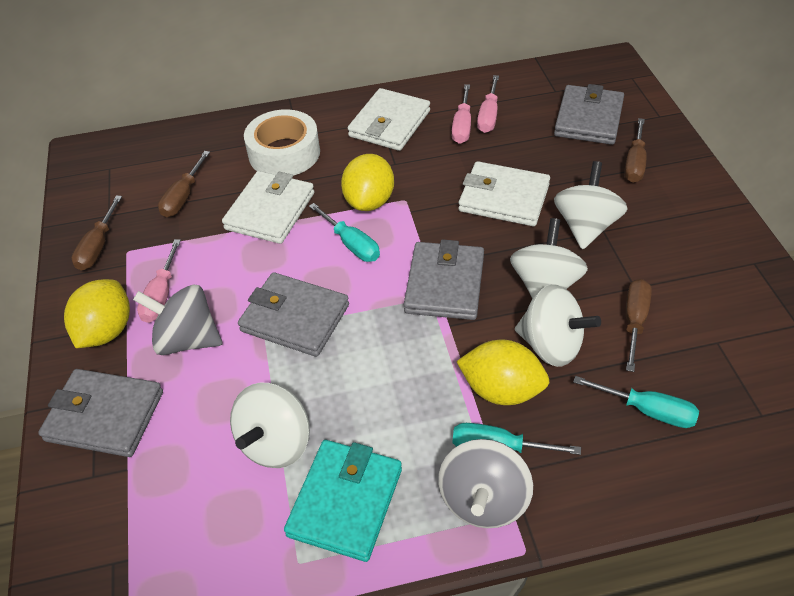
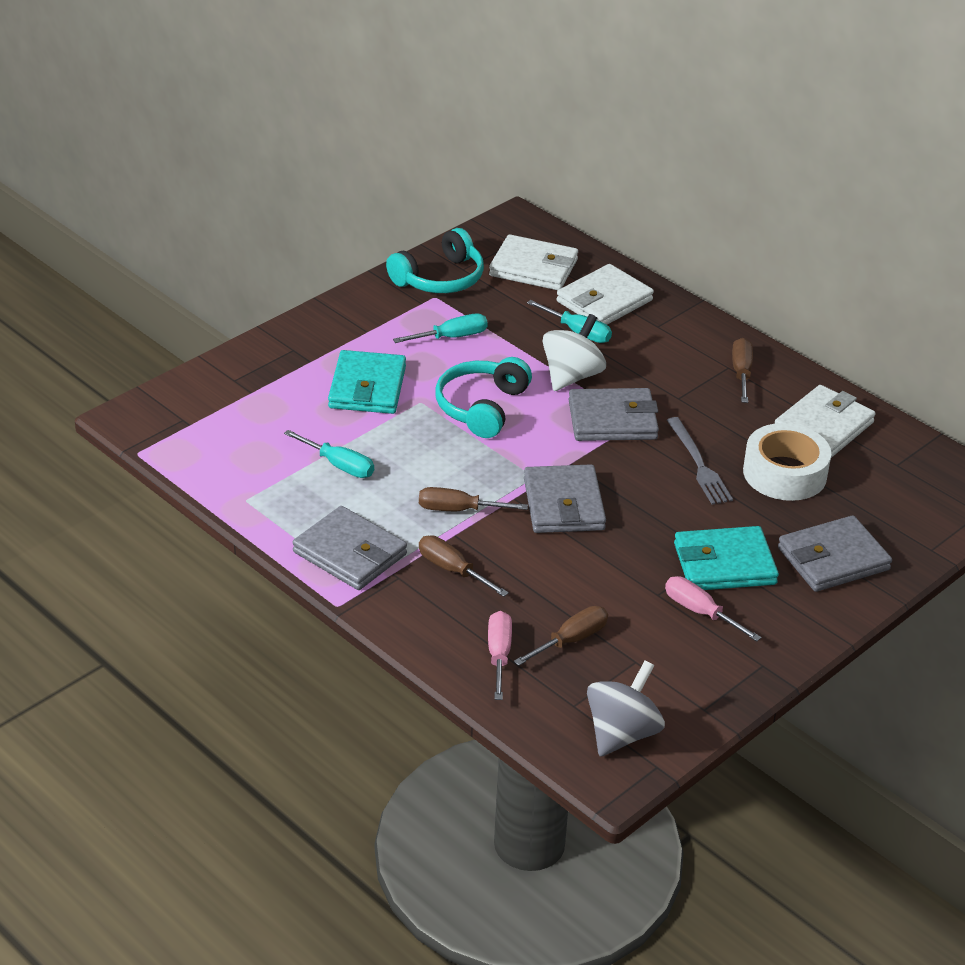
grey fork: none = 0 -> [667,417,733,505] = 1
grey spinning top: [133,285,223,355] [438,439,533,528] = 2 -> [587,660,665,757] = 1
pink screwdriver: [137,239,181,323] [452,84,471,144] [477,75,499,133] = 3 -> [488,611,512,700] [665,576,761,642] = 2
turquoise headphones: none = 0 -> [386,228,484,293] [435,357,532,438] = 2
turquoise wallet: [284,440,402,562] = 1 -> [328,350,406,414] [674,526,779,590] = 2
white spinning top: [230,383,310,468] [510,218,588,299] [515,284,601,367] [554,161,627,249] = 4 -> [543,314,606,391] = 1
yellow lemon: [64,279,130,348] [341,154,394,211] [456,340,549,405] = 3 -> none = 0

